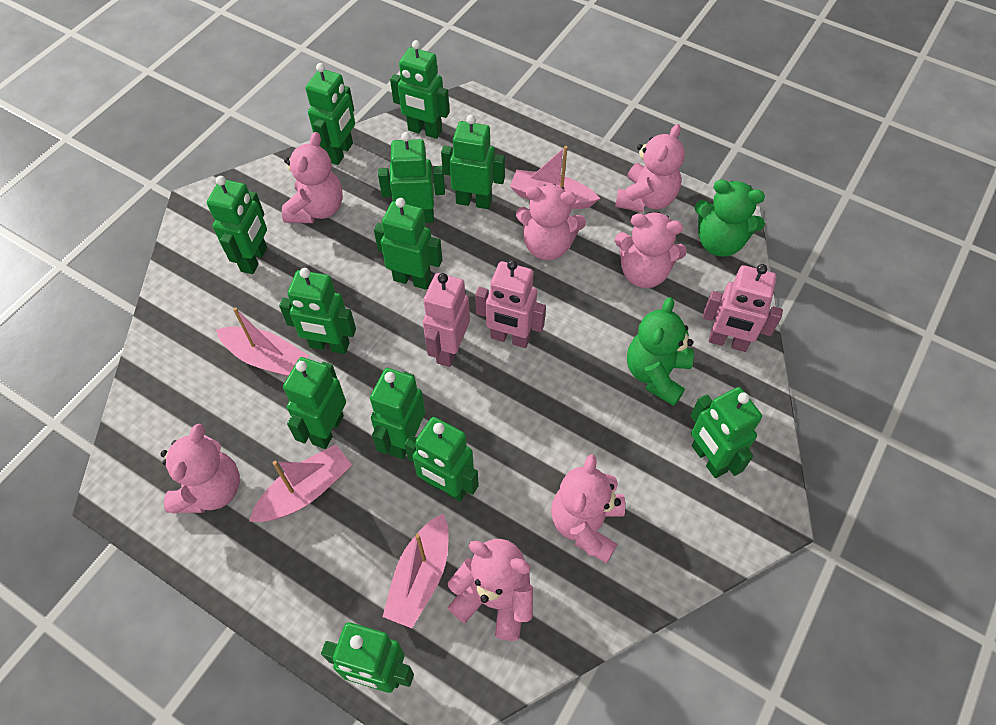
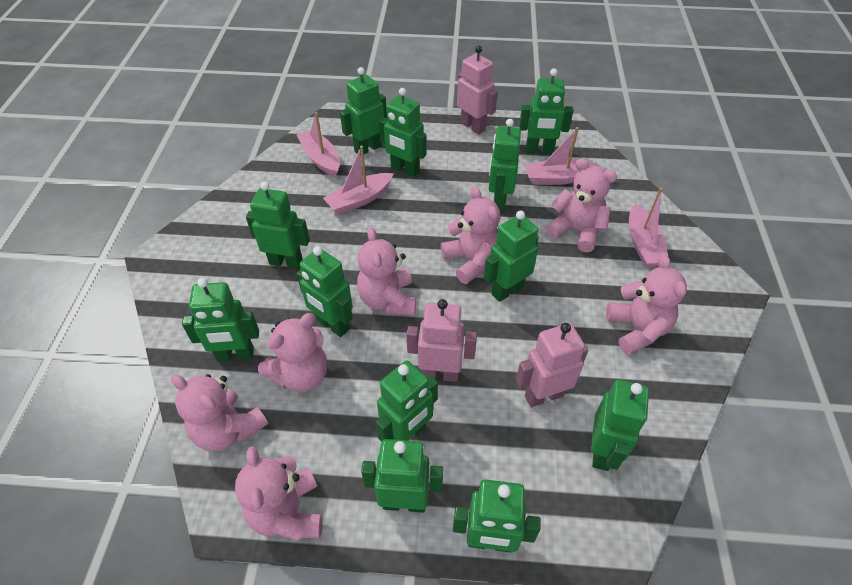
green teddy bear: [627,297,694,406] [695,179,765,257] = 2 -> none = 0

